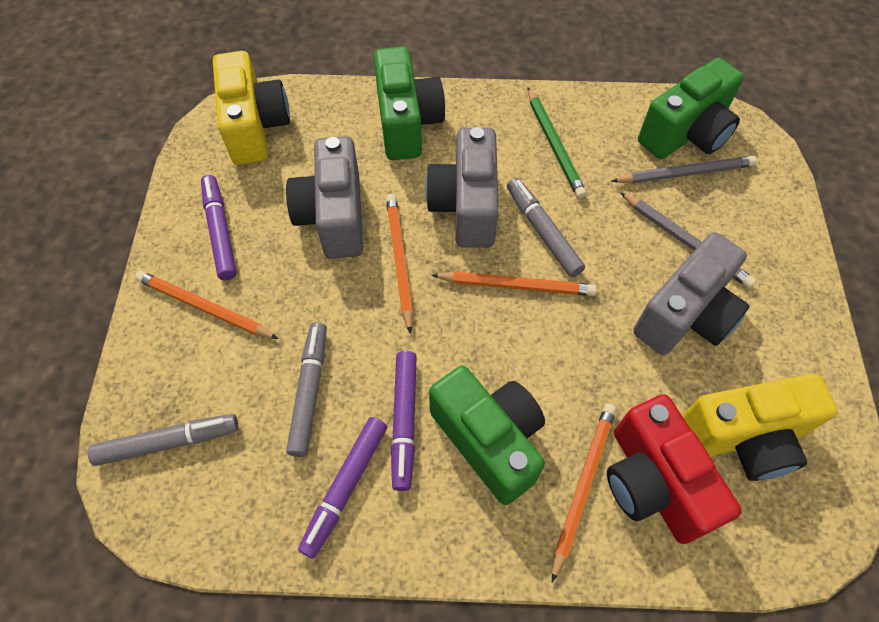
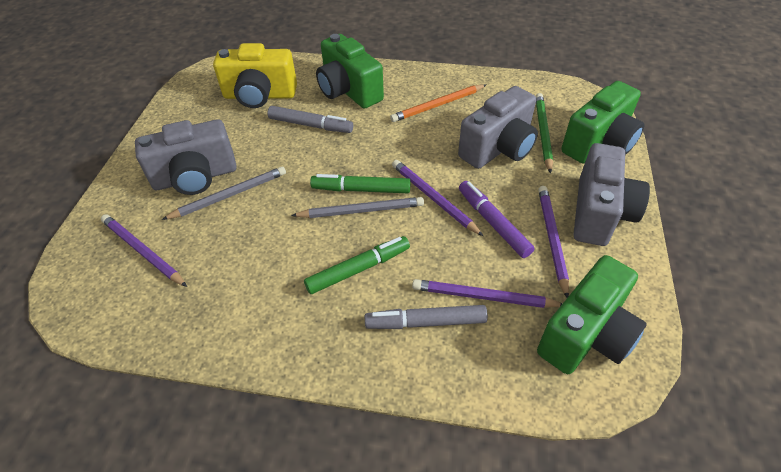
green marker: none = 0 -> [304,236,410,294] [310,174,410,193] = 2
grey marker: [88,414,238,466] [286,322,327,457] [507,178,585,277] = 3 -> [267,106,353,133] [365,305,488,329] = 2
orange pencil: [135,271,278,339] [386,194,413,334] [432,271,597,296] [552,403,616,582] = 4 -> [390,84,486,122] = 1
purple marker: [201,175,237,280] [298,417,387,559] [391,351,417,491] = 3 -> [459,181,534,258] = 1
purple pencil: none = 0 -> [101,214,187,287] [392,160,483,236] [412,279,563,308] [538,186,569,298] = 4
red camera: [607,394,742,544] = 1 -> none = 0
yellow camera: [213,51,290,165] [682,373,838,481] = 2 -> [213,43,297,108] = 1

